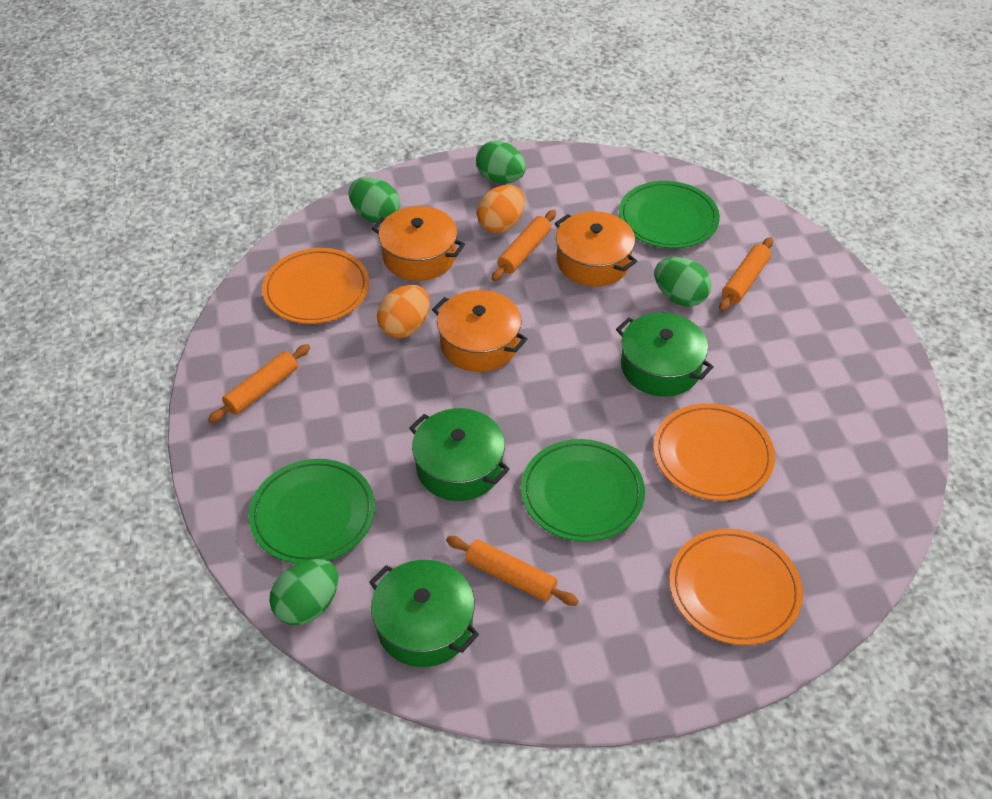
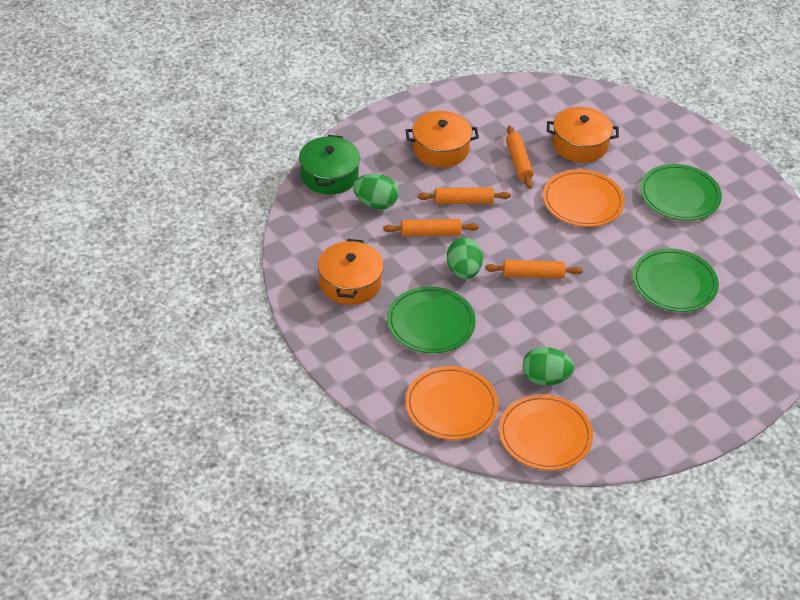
green egg: [269,559,339,625] [348,177,400,223] [476,140,526,184] [654,257,711,306] = 4 -> [353,174,399,209] [447,238,483,279] [522,347,574,386] = 3
green pot: [369,560,479,667] [409,408,510,501] [616,313,714,397] = 3 -> [299,135,360,195] = 1
orange egg: [377,285,430,338] [477,185,525,234] = 2 -> none = 0

